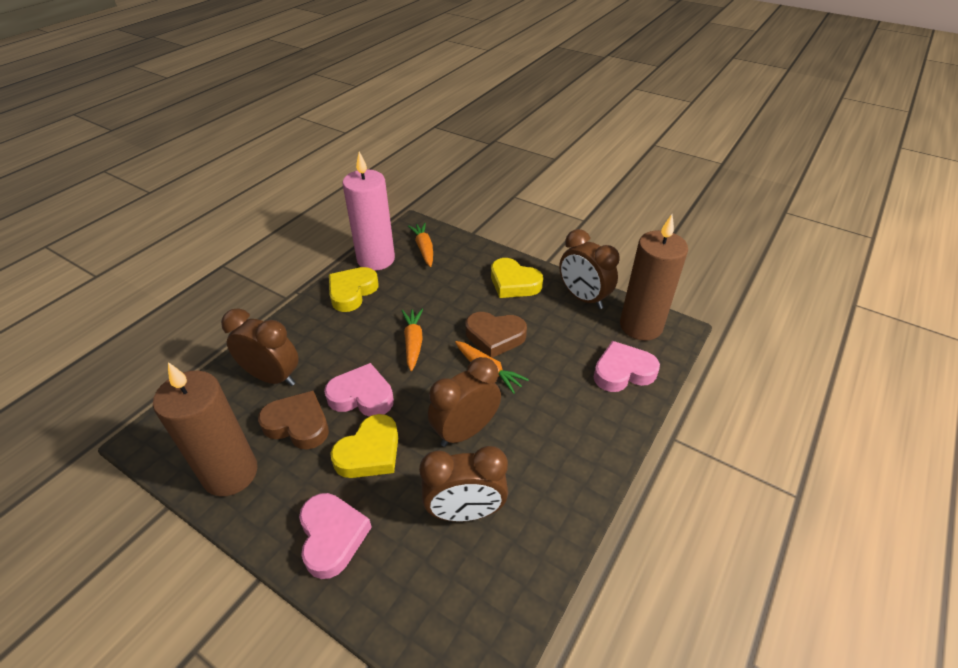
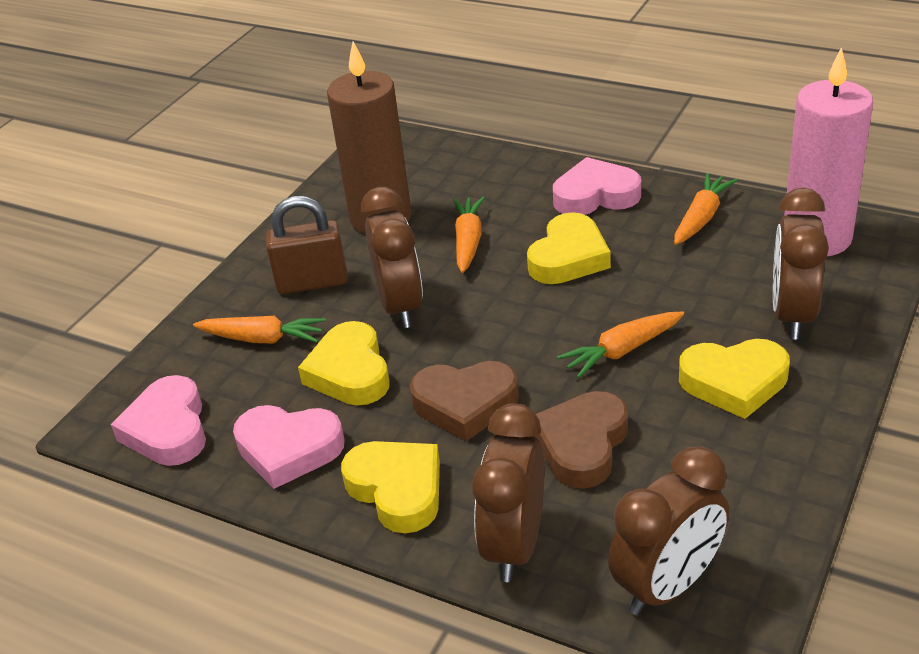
brown candle: [153,362,258,496] [620,214,688,341] = 2 -> [327,42,412,234] = 1
brown padlock: none = 0 -> [266,196,348,294] = 1
orange carrot: [401,309,423,371] [408,223,433,267] [455,341,529,394] = 3 -> [193,316,326,343] [453,197,485,273] [557,311,684,378] [674,173,737,245] = 4
yellow heart: [329,267,379,312] [330,414,398,478] [491,258,543,298] = 3 -> [298,321,389,405] [341,441,440,533] [527,212,611,284] [679,339,790,419] = 4

